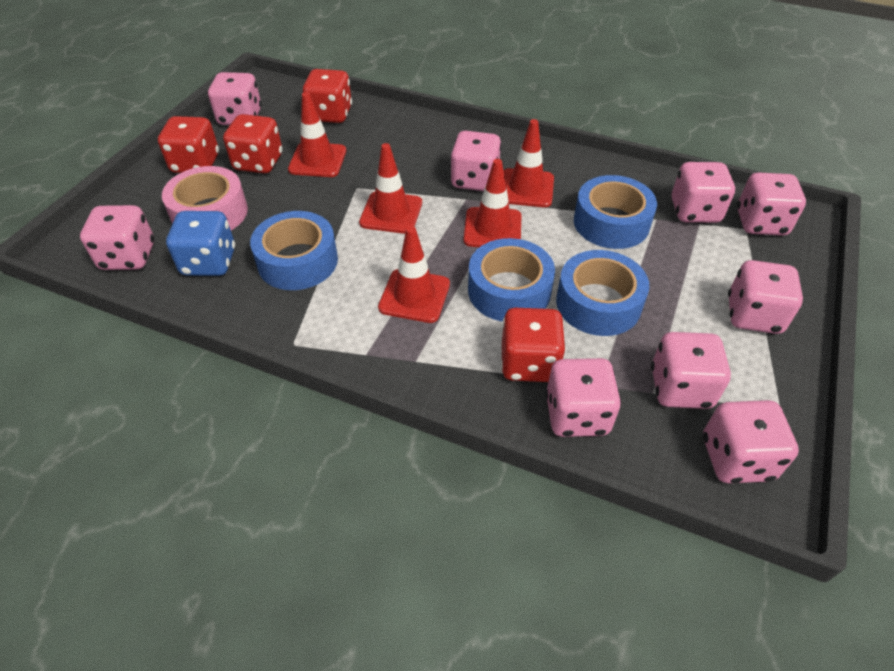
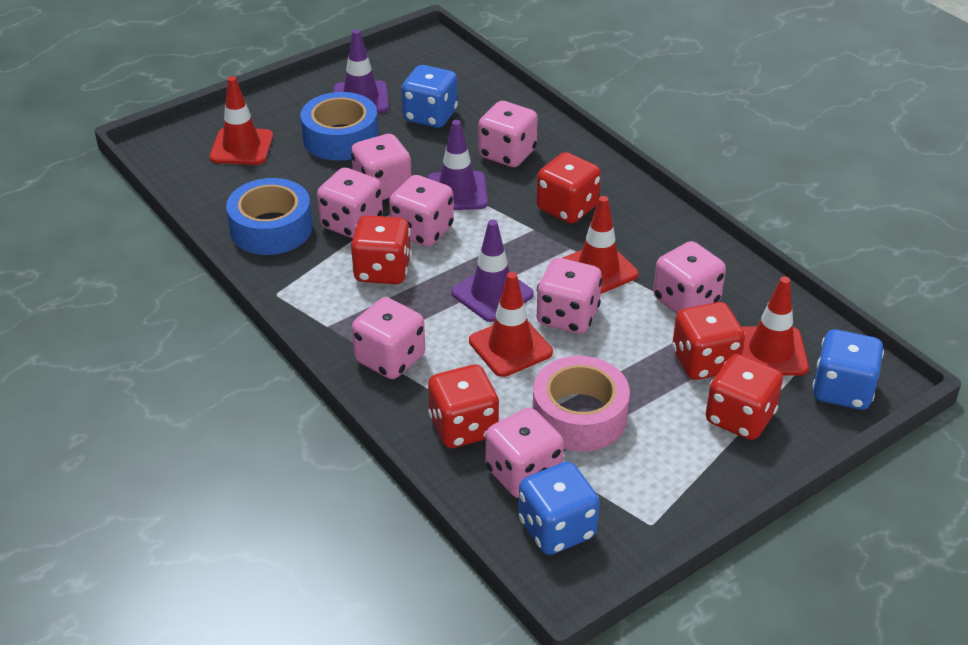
blue dice: [166,211,235,276] = 1 -> [401,65,458,128] [519,462,600,555] [812,329,884,410] = 3
blue tape: [250,211,338,290] [468,238,555,322] [556,250,649,336] [574,175,657,249] = 4 -> [226,178,313,255] [301,92,378,161] = 2
pink dice: [80,205,154,270] [208,72,262,125] [450,131,502,191] [545,358,621,437] [651,332,731,409] [672,162,735,223] [703,400,799,483] [728,260,803,334] [737,172,806,236] = 9 -> [317,168,383,239] [351,134,412,200] [352,297,425,379] [389,175,454,247] [478,101,538,167] [485,408,564,498] [537,258,602,334] [653,241,726,313] = 8
purple traffic cone: none = 0 -> [334,29,389,113] [428,120,488,210] [451,220,534,322] = 3
red dice: [158,116,219,173] [223,114,282,173] [303,69,352,123] [501,308,566,382] = 4 -> [351,215,411,284] [428,364,499,448] [536,152,601,223] [672,302,745,380] [706,354,783,440] = 5
red traffic cone: [288,92,346,177] [359,143,422,234] [378,226,450,323] [464,159,521,247] [503,119,554,207] = 5 -> [209,76,273,165] [469,272,553,377] [562,196,639,294] [742,277,809,376] = 4

